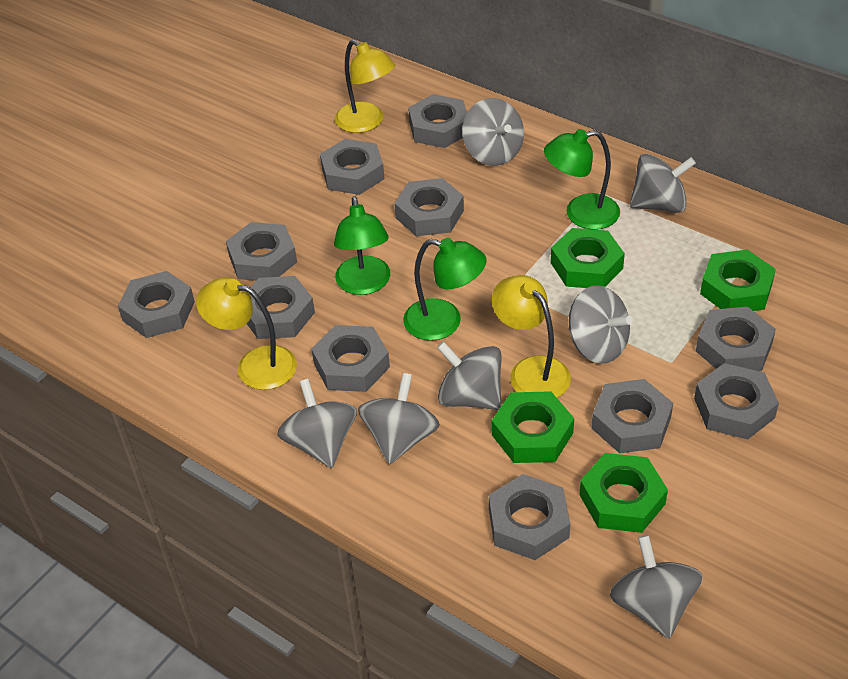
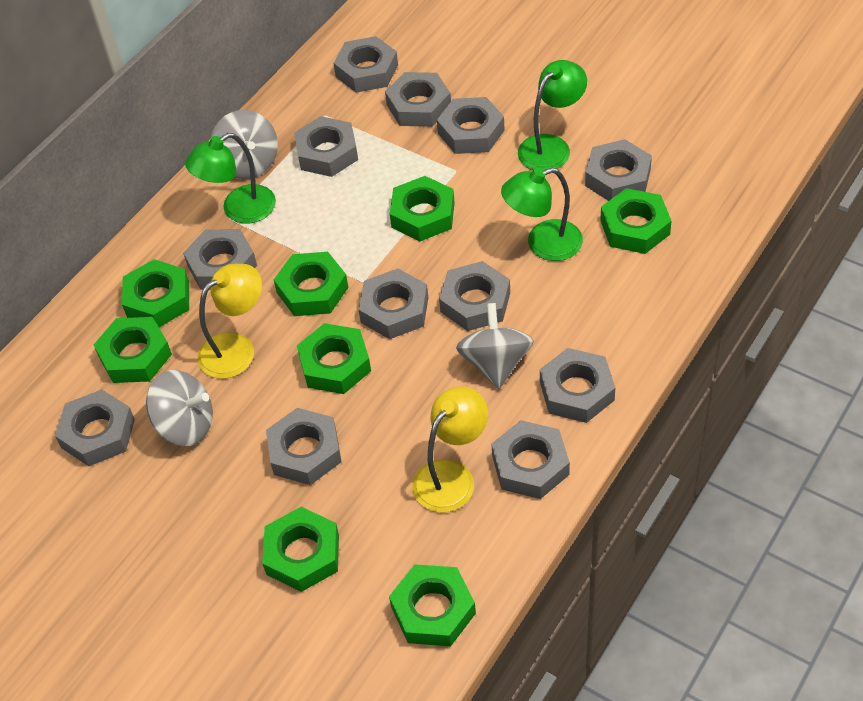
green nut: [492,391,574,463] [551,228,625,288] [579,453,668,533] [700,249,776,311] = 4 -> [94,317,172,383] [122,259,189,327] [262,507,339,592] [274,252,349,316] [297,323,371,394] [389,564,476,646] [390,176,455,241] [600,188,672,254] = 8
grey nut: [118,271,195,338] [226,222,297,281] [247,276,315,339] [311,325,390,392] [320,139,385,195] [394,178,464,236] [408,94,467,148] [489,474,570,560] [591,379,673,453] [694,363,779,440] [696,307,776,371] = 11 -> [55,389,135,466] [183,229,257,290] [266,408,342,485] [294,116,358,177] [334,36,398,93] [358,268,428,339] [385,72,451,127] [437,97,505,154] [439,261,510,331] [491,420,570,499] [540,348,615,423] [585,139,652,201] = 12
grey spinning top: [277,379,357,468] [358,373,440,465] [437,341,501,410] [462,98,524,166] [569,285,633,364] [610,535,702,639] [630,154,696,213] = 7 -> [146,370,213,446] [211,110,278,179] [456,303,533,389] = 3
yellow lamp: [196,277,297,390] [335,40,395,133] [492,275,571,398] = 3 -> [197,264,262,379] [412,386,488,513] = 2

